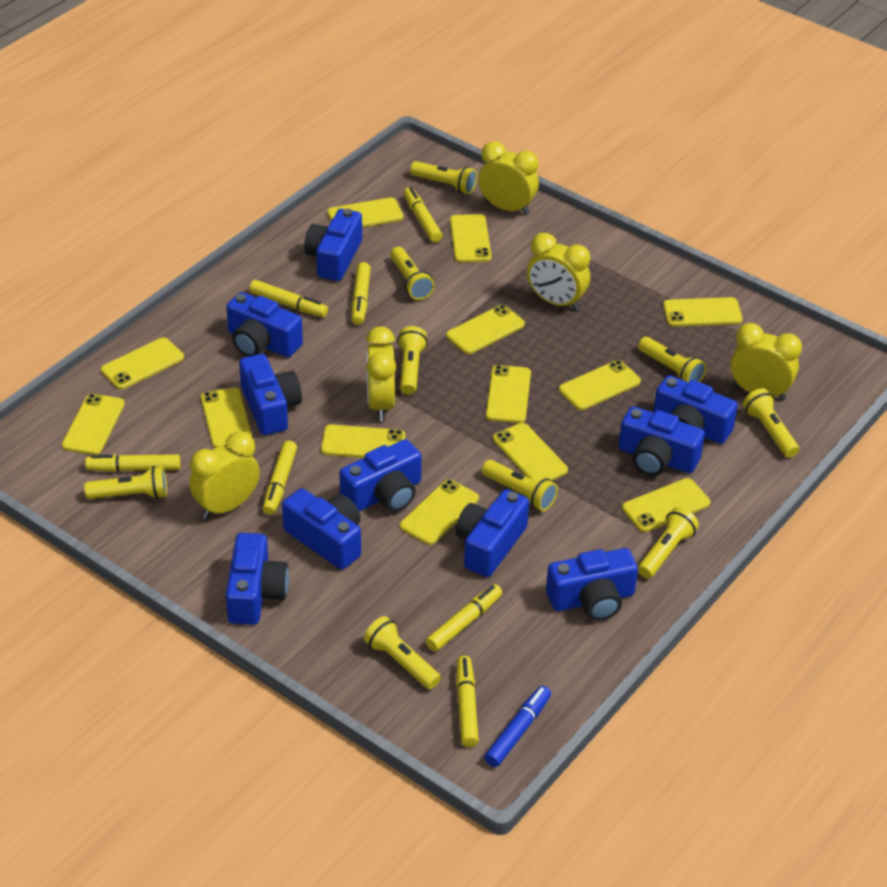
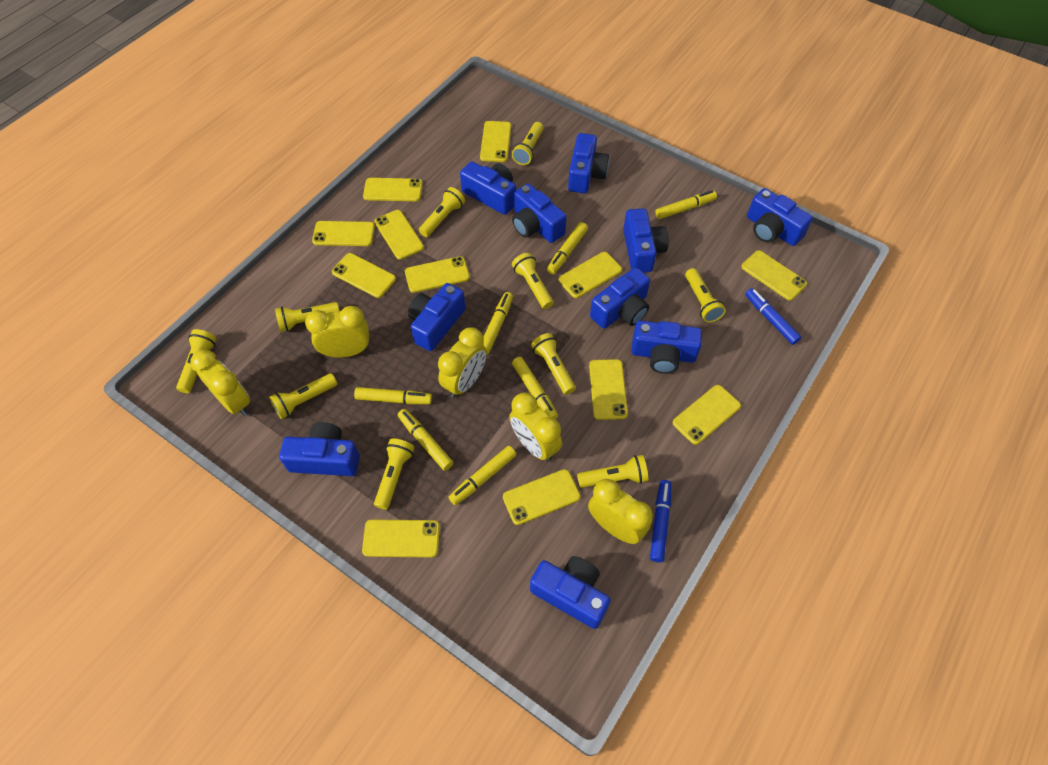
blue marker: [484,686,551,767] = 1 -> [650,480,671,562] [745,288,801,345] = 2
yellow flashlight: [84,466,167,499] [364,616,441,689] [390,247,435,300] [397,326,428,395] [410,161,477,194] [482,460,558,511] [638,337,707,382] [638,507,699,578] [743,388,799,458] = 9 -> [176,329,216,393] [269,373,337,419] [275,302,339,332] [374,439,414,510] [419,187,465,237] [512,122,544,165] [512,253,553,309] [531,333,576,395] [577,455,648,488] [685,268,726,323] = 10
yellow phone: [62,394,125,455] [101,337,184,389] [201,388,253,448] [321,424,405,458] [327,197,403,227] [400,479,479,545] [446,305,525,354] [450,214,491,262] [486,365,531,423] [493,423,568,481] [559,360,641,410] [622,478,710,532] [663,297,742,326] = 13 -> [312,221,375,246] [332,253,396,298] [362,519,440,558] [363,178,423,201] [374,210,424,260] [405,256,470,293] [480,121,511,162] [503,469,581,525] [559,252,622,298] [589,359,628,420] [673,385,741,445] [741,250,807,300] = 12

